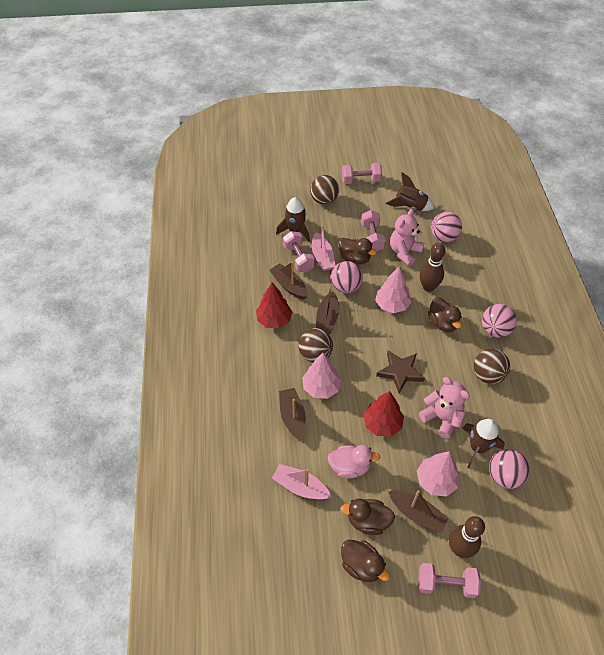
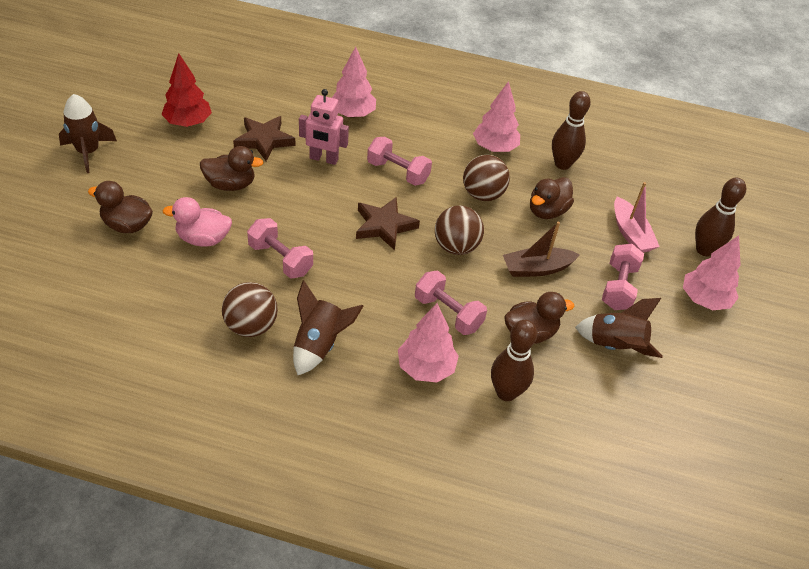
brown boat: [269,262,307,299] [279,388,306,440] [316,287,339,334] [388,490,449,533] = 4 -> [503,222,580,277] = 1
brown bowling pin: [420,243,446,292] [449,516,485,558] = 2 -> [491,320,537,401] [552,91,591,170] [695,178,746,256] = 3
brown star: [376,350,425,393] = 1 -> [233,116,295,161] [356,197,420,251] = 2
pink ball: [331,261,363,293] [431,212,462,242] [482,304,517,338] [489,449,530,489] = 4 -> none = 0
pink boat: [272,464,331,499] [312,225,335,271] = 2 -> [614,182,660,253] = 1
pink robot: none = 0 -> [299,89,349,165] = 1
pink teddy bear: [390,209,424,266] [419,377,470,439] = 2 -> none = 0
pink tree: [302,353,341,399] [375,267,411,313] [417,451,460,496] = 3 -> [332,46,376,118] [398,303,459,382] [473,81,520,152] [683,235,741,310] = 4
red tree: [256,282,292,328] [363,391,404,437] = 2 -> [161,53,212,127] = 1

